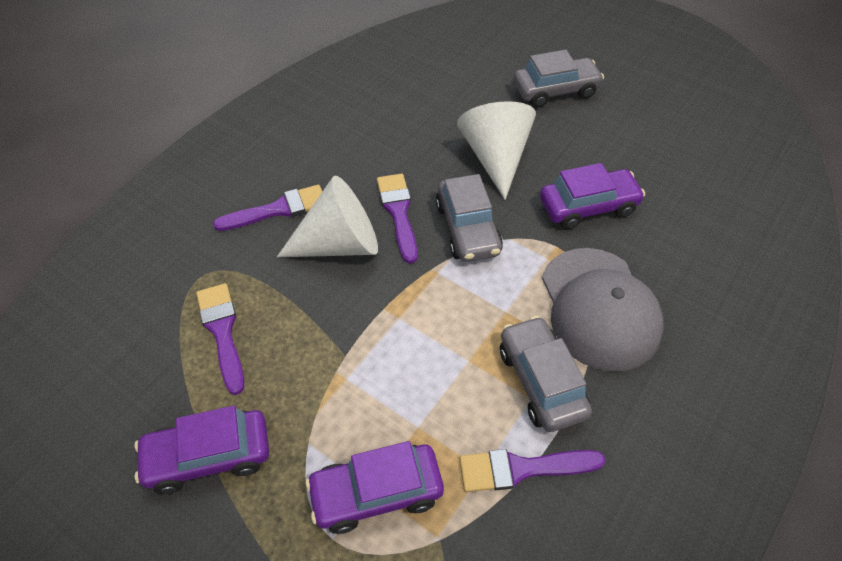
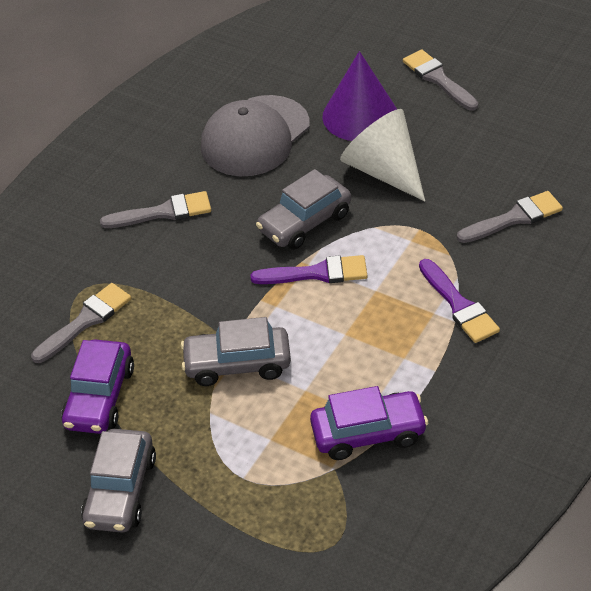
grey brush: none = 0 -> [31,283,131,363] [100,191,211,228] [403,49,478,111] [457,191,563,243] = 4
purple brush: [196,283,244,395] [213,185,322,231] [377,174,417,263] [460,449,605,492] = 4 -> [250,255,367,284] [419,259,500,343] = 2
purple car: [134,406,269,494] [306,441,444,534] [540,163,645,229] = 3 -> [61,340,134,434] [310,386,428,460] = 2
purple cone: none = 0 -> [323,51,397,141] = 1
white cone: [277,176,378,257] [457,101,536,200] = 2 -> [340,109,425,201] = 1

